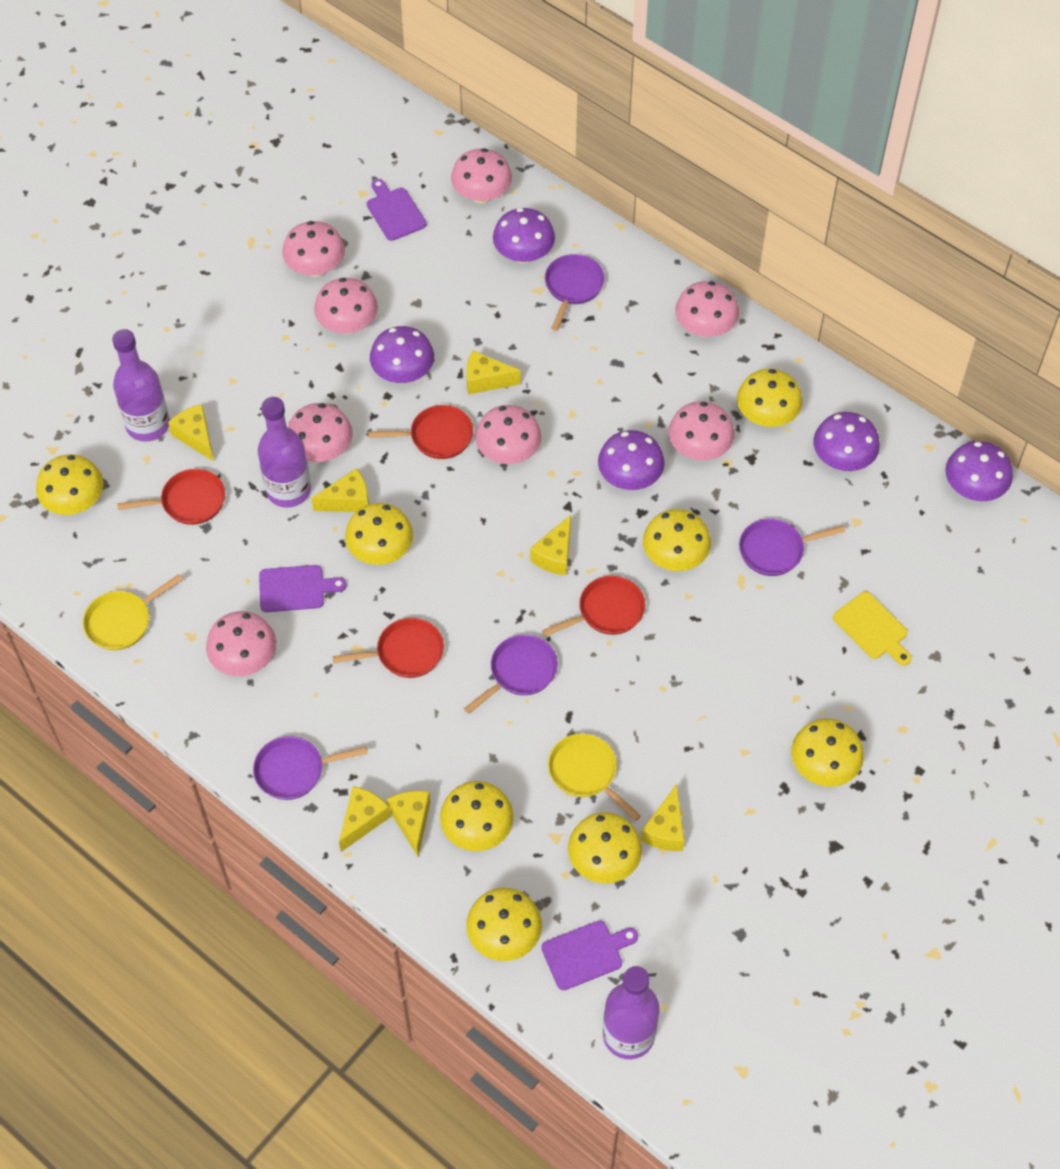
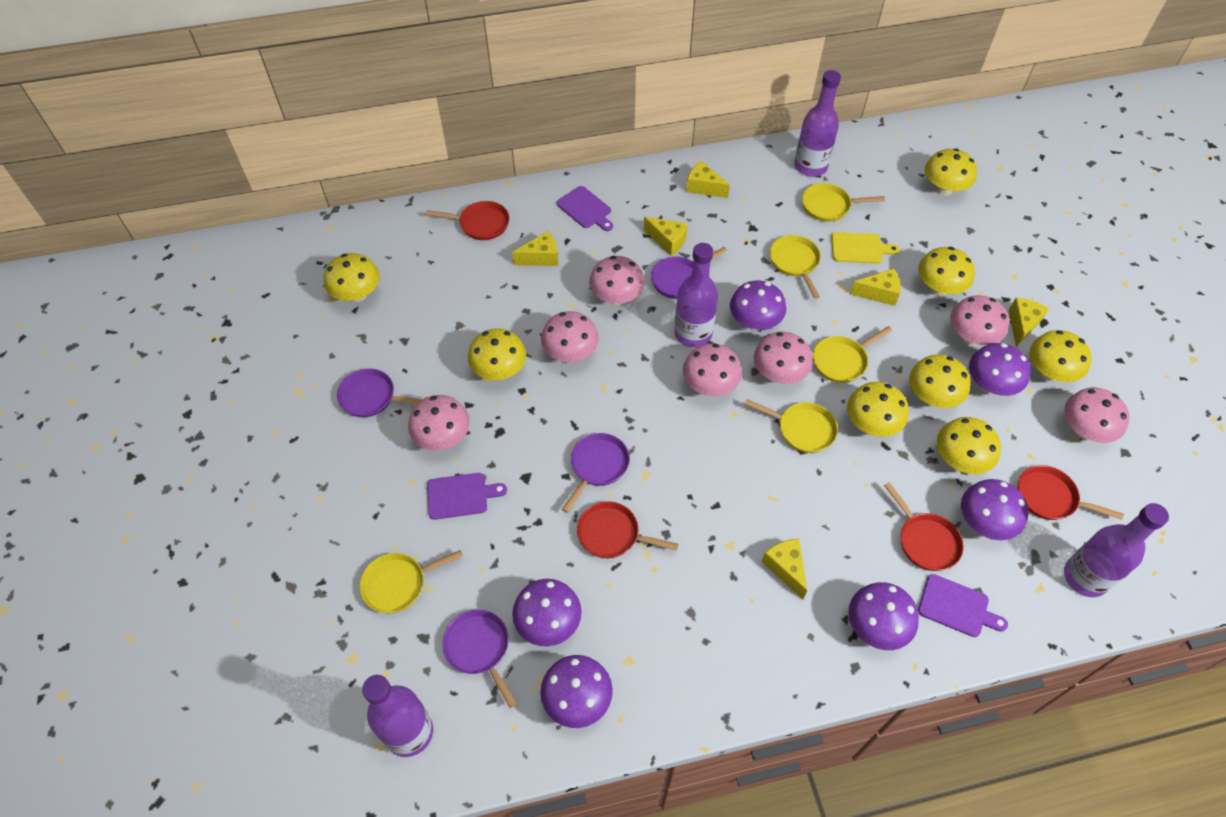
pink mushroom: [206,611,276,676] [282,221,345,277] [288,403,353,462] [314,278,378,334] [451,148,512,204] [475,405,542,464] [668,401,734,461] [675,281,739,338] = 8 -> [408,395,470,451] [541,311,599,362] [589,256,645,305] [683,343,742,396] [754,332,813,384] [950,295,1009,345] [1064,387,1130,443] = 7
purple bottle: [112,329,170,441] [258,397,311,508] [603,966,659,1059] = 3 -> [362,675,433,757] [674,243,718,348] [794,70,841,177] [1064,503,1169,597] = 4
purple mushroom: [370,326,434,383] [493,208,555,264] [598,430,665,490] [813,412,880,471] [945,441,1013,501] = 5 -> [512,579,581,647] [540,655,613,728] [730,281,786,330] [849,582,919,650] [961,479,1028,540] [969,343,1030,396] = 6
yellow cheese: [168,404,214,461] [311,468,369,512] [339,786,391,852] [387,791,431,857] [466,350,521,395] [530,515,571,575] [641,784,685,851] = 7 -> [512,231,558,266] [644,217,688,256] [686,161,730,198] [762,539,807,599] [850,268,901,306] [1009,298,1049,347] = 6
yellow pan: [83,574,183,650] [548,733,641,821] = 2 -> [360,550,463,613] [745,399,838,453] [769,235,821,299] [802,183,885,222] [813,326,892,383] = 5

